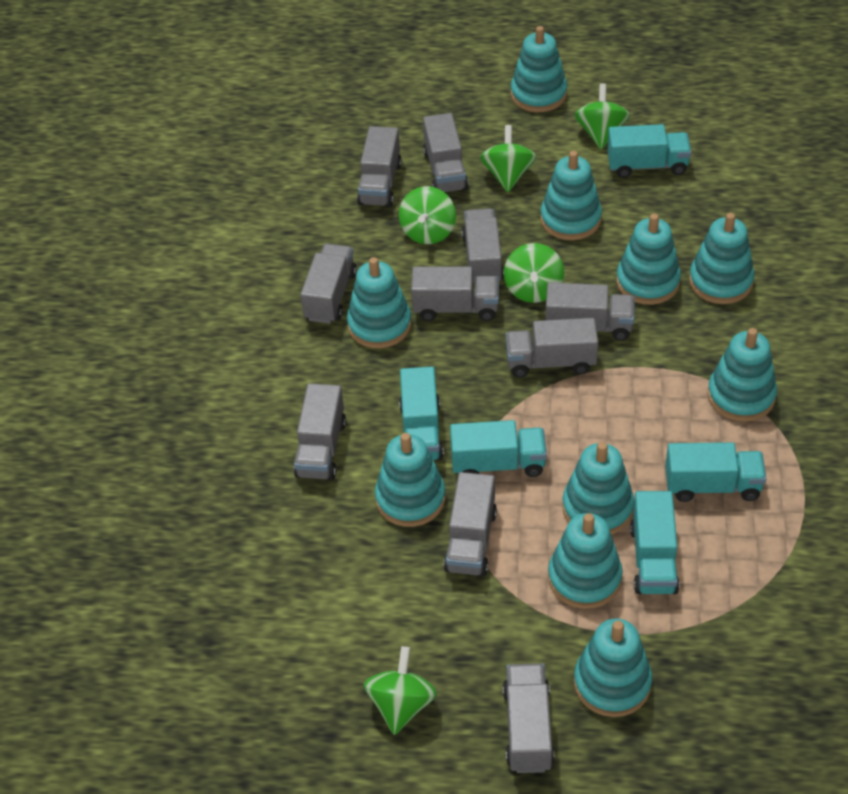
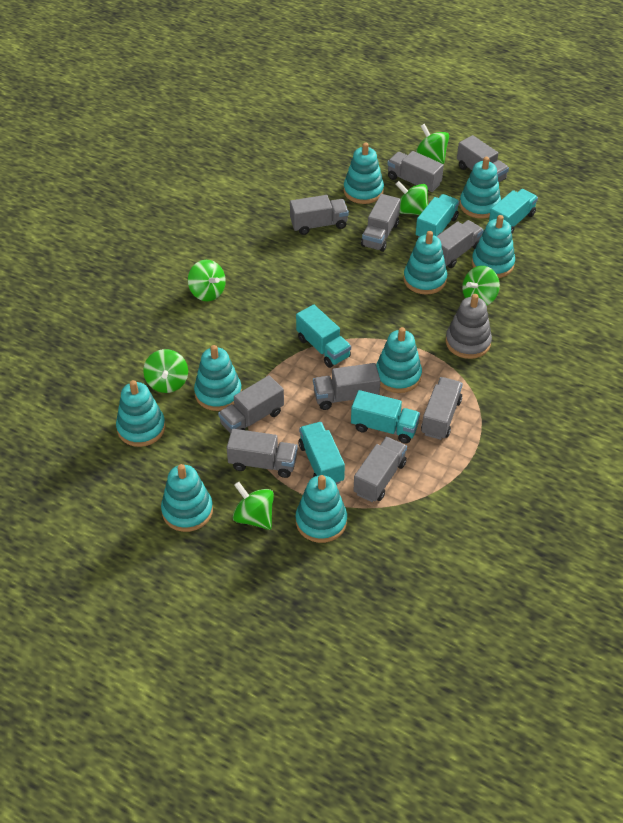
green spinning top: [364,646,437,735] [399,186,456,244] [480,125,536,192] [504,243,564,303] [575,83,630,149] = 5 -> [143,349,188,393] [188,260,226,301] [233,482,274,530] [396,181,428,215] [416,124,449,164] [462,266,500,305] = 6
grey stacking toy: none = 0 -> [446,294,492,359] = 1
turquoise stacking toy: [347,257,412,348] [375,433,446,527] [511,26,567,112] [540,151,602,240] [548,513,623,609] [562,442,634,535] [574,619,652,717] [616,213,681,305] [689,213,755,304] [707,328,777,422] = 10 -> [116,380,165,447] [161,464,213,532] [194,345,242,411] [296,475,347,543] [344,142,384,204] [376,327,422,393] [403,231,447,295] [460,157,501,219] [472,215,515,278] = 9

